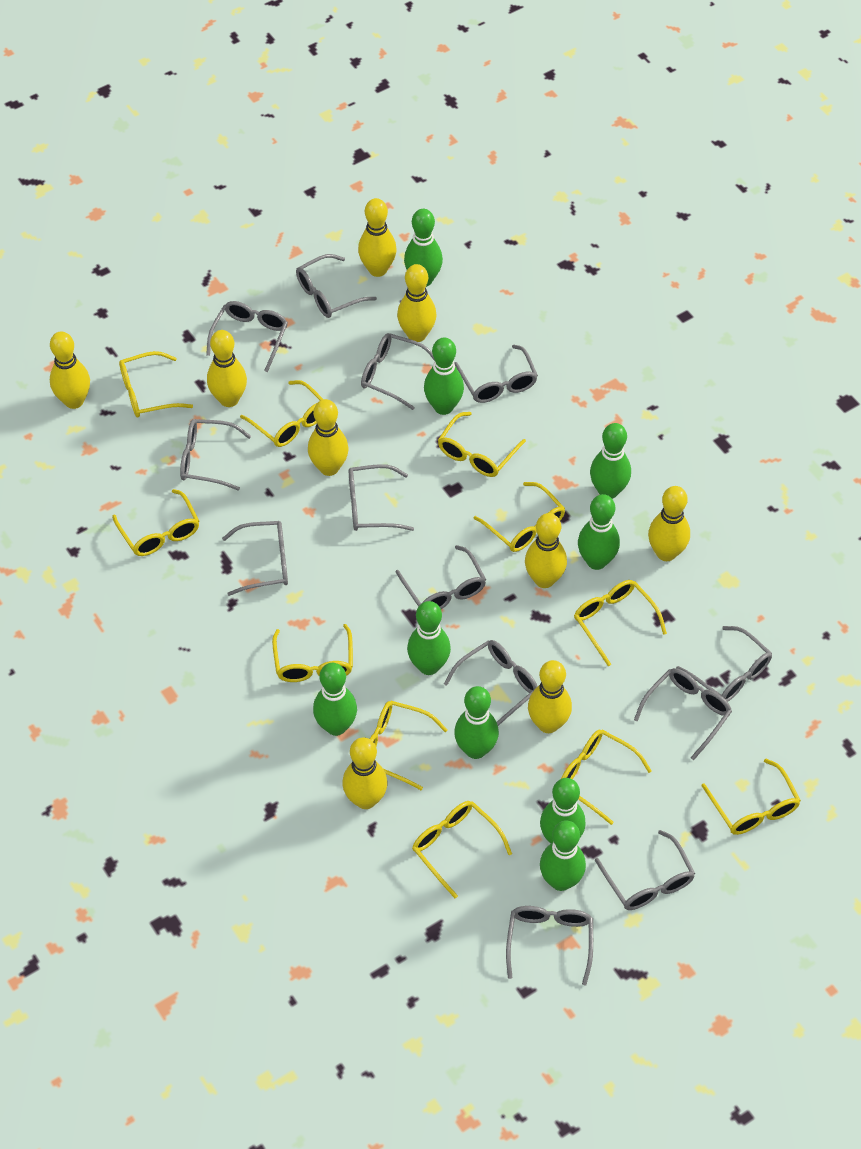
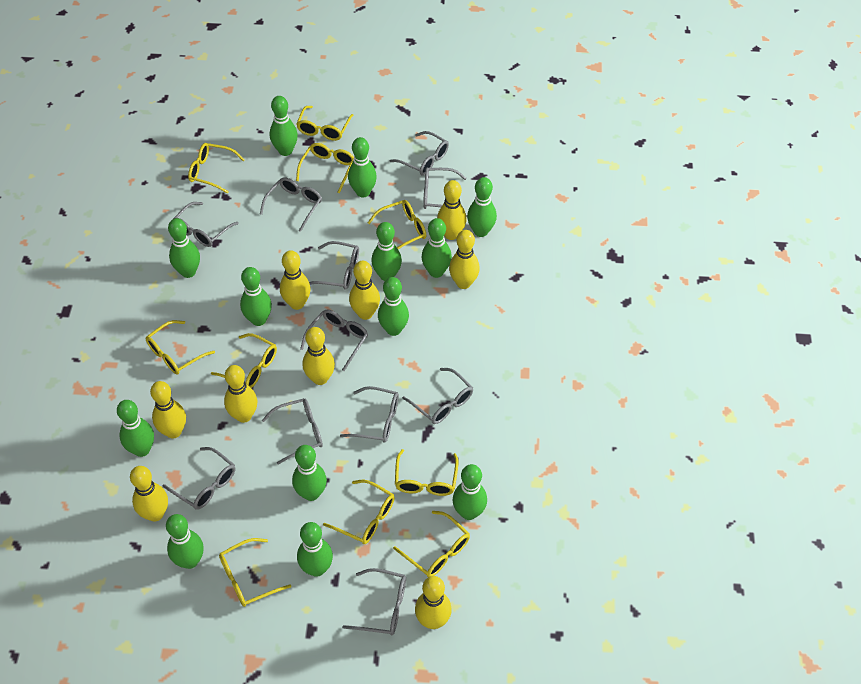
green bowling pin: [313,663,357,736] [404,209,443,287] [407,601,451,675] [424,337,464,415] [454,686,499,759] [540,778,586,843] [540,821,586,891] [578,494,620,570] [590,423,631,499] = 9 -> [117,400,154,457] [166,514,204,569] [168,218,200,278] [240,267,272,326] [270,96,298,156] [292,445,327,501] [297,522,333,577] [348,137,377,197] [371,222,402,281] [378,277,409,336] [422,218,452,278] [453,464,487,520] [467,177,497,237] = 13
grey glasses: [180,419,251,491] [206,301,288,372] [222,521,288,596] [296,254,377,318] [349,464,414,531] [361,333,435,410] [396,545,486,609] [444,640,538,726] [454,345,538,403] [506,906,593,985] [595,830,695,910] [634,668,732,760] [676,626,772,702] = 13 -> [162,447,235,510] [173,202,239,247] [260,177,322,232] [262,398,323,465] [300,310,368,371] [309,241,359,290] [340,386,399,443] [342,568,406,635] [389,131,449,175] [402,368,473,424] [423,167,467,209] = 11
yellow glasses: [112,489,199,556] [119,351,193,418] [240,380,323,447] [272,624,353,682] [370,701,447,790] [412,801,512,898] [438,412,526,477] [474,482,565,552] [561,729,652,825] [574,580,667,666] [701,759,801,835] = 11 -> [146,320,215,375] [188,143,245,193] [211,333,277,388] [219,538,291,607] [296,106,354,141] [296,143,354,193] [323,480,395,544] [368,200,426,249] [393,511,470,577] [395,449,459,496] = 10

